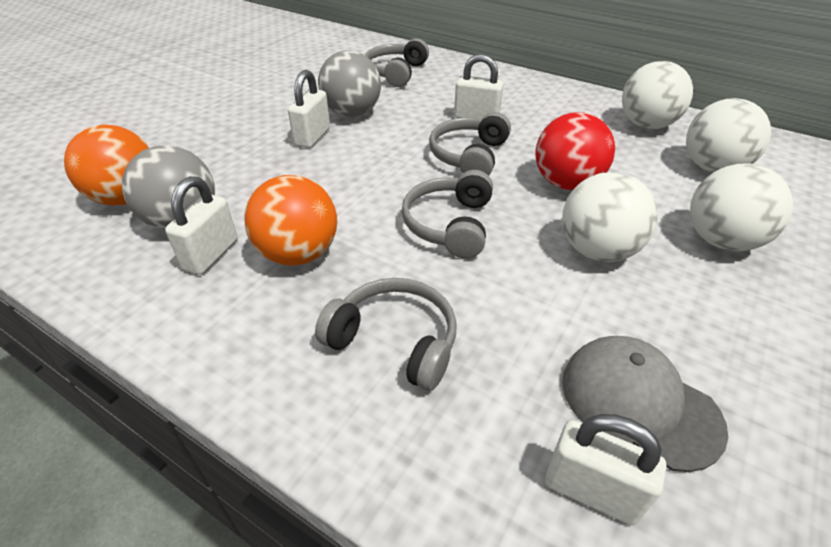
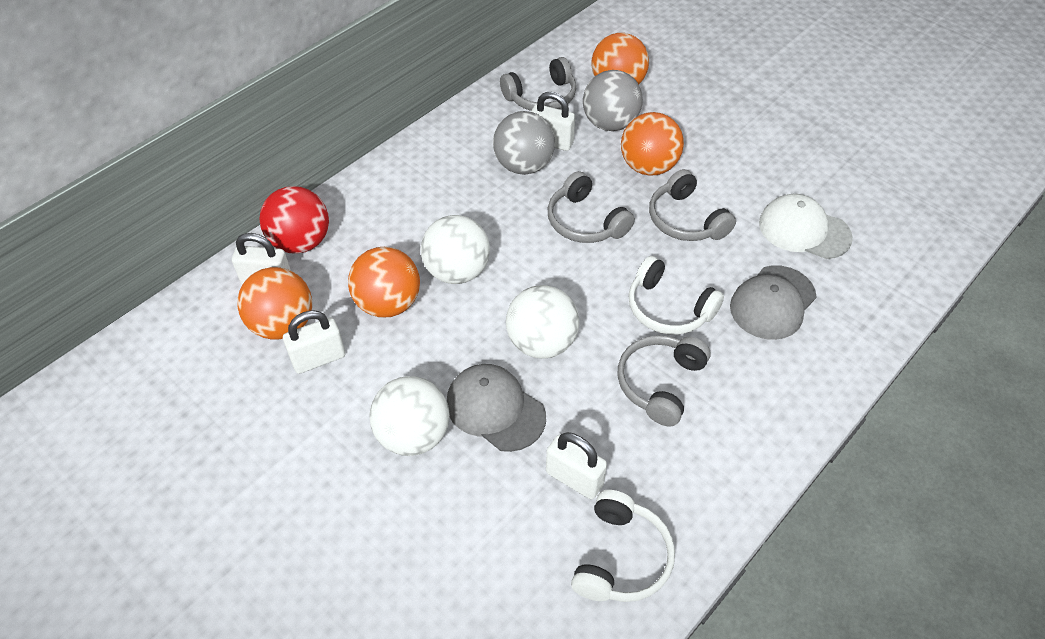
grey cap: [562,336,728,472] = 1 -> [447,364,546,452] [730,265,817,340] = 2
orange ball: [64,124,149,206] [244,175,337,266] = 2 -> [237,267,312,339] [348,247,420,317] [591,33,649,84] [621,112,684,176] = 4
white ball: [562,172,658,262] [622,61,693,129] [686,98,771,172] [690,163,793,251] = 4 -> [369,376,450,456] [421,215,490,284] [506,285,579,359] = 3
white cap: none = 0 -> [759,194,853,259] = 1
white headphones: none = 0 -> [571,490,675,602] [629,256,724,335] = 2

